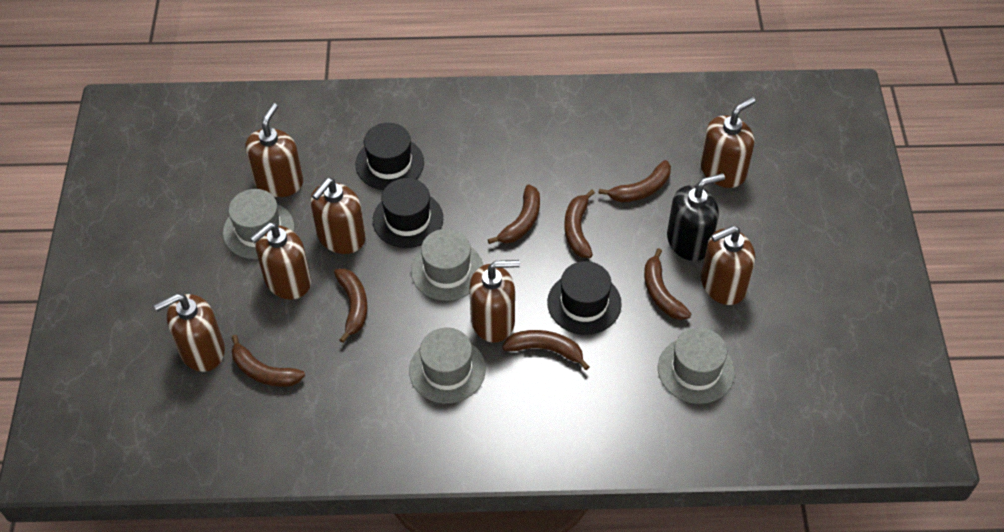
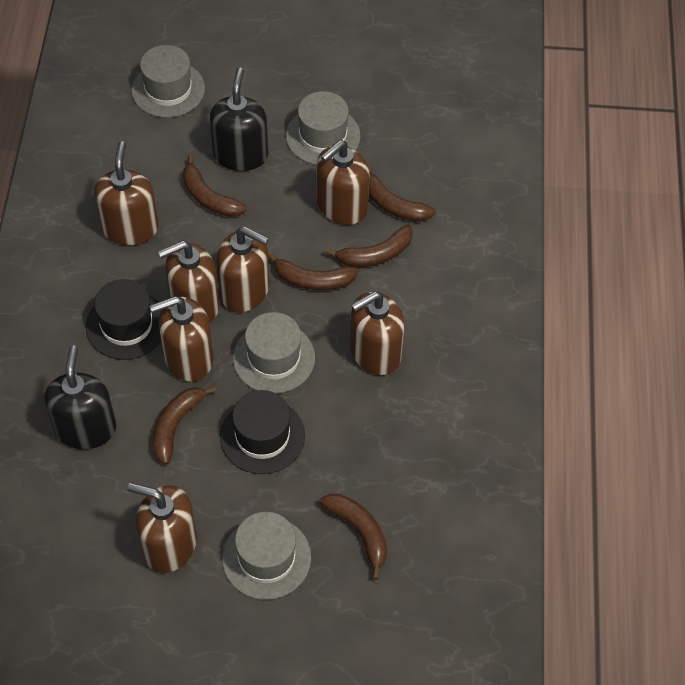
black hat: [356,123,424,190] [373,178,443,248] [547,261,622,335] = 3 -> [86,279,161,360] [220,390,305,474] = 2
black soap dispenser: [667,173,725,261] = 1 -> [44,345,116,449] [210,67,268,171] = 2
brown banana: [232,335,305,387] [334,268,368,343] [488,184,540,244] [502,330,589,370] [564,190,595,258] [598,160,671,202] [644,248,691,320] = 7 -> [153,386,217,465] [183,155,247,217] [268,252,359,290] [320,494,387,580] [325,224,413,267] [368,164,436,222] = 6

